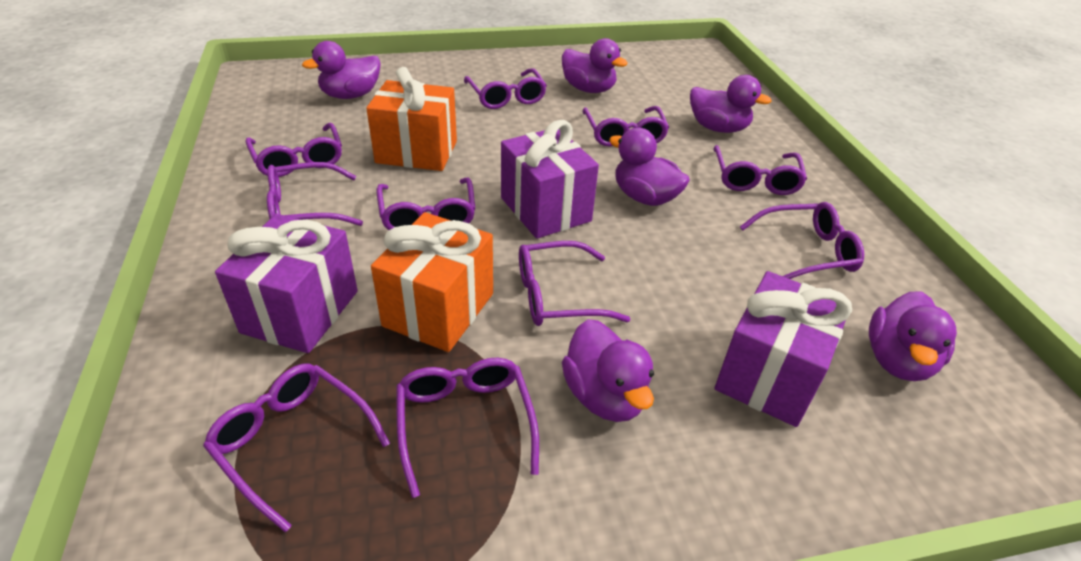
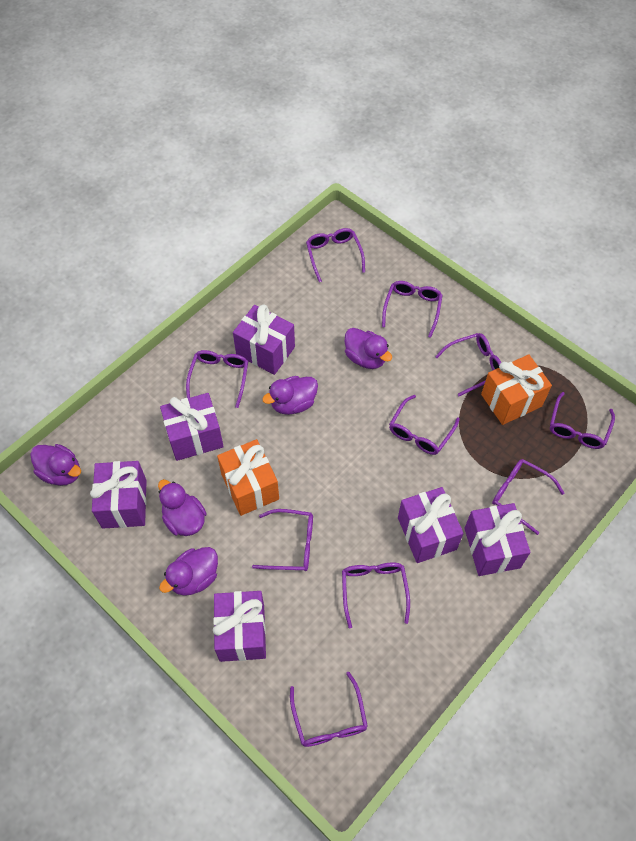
purple duck: [302,41,381,99] [562,38,628,93] [562,319,654,422] [609,128,690,206] [690,75,772,133] [869,291,957,381] = 6 -> [30,444,81,486] [158,479,207,536] [159,547,218,596] [262,376,318,415] [345,328,392,369] = 5
purple gift: [215,214,358,353] [501,120,599,239] [715,271,852,427] = 3 -> [90,461,147,529] [160,393,224,461] [213,591,266,662] [233,305,295,375] [398,487,464,563] [464,503,531,576] = 6

